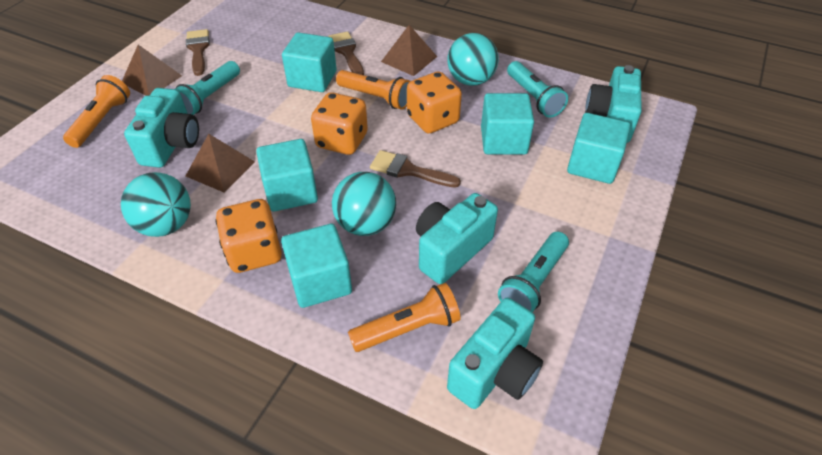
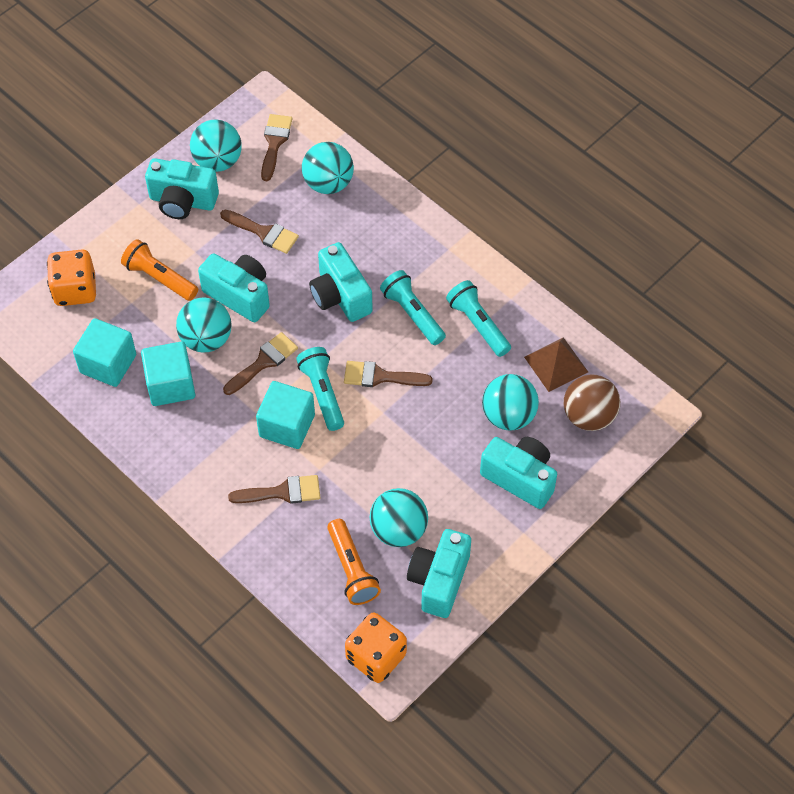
brown ball: none = 0 -> [564,374,620,431] = 1
brown brush: [186,29,210,76] [328,32,364,75] [370,150,461,188] = 3 -> [220,210,299,254] [223,332,298,395] [228,475,320,504] [261,114,292,181] [344,361,433,387] = 5
brown pyramid: [122,45,182,96] [186,134,255,193] [381,25,437,76] = 3 -> [524,337,588,392] = 1
orange dice: [215,199,282,273] [311,92,368,155] [407,71,462,133] = 3 -> [47,250,96,306] [345,613,407,683] = 2
orange flashlight: [63,75,130,148] [336,70,410,110] [348,283,461,352] = 3 -> [121,239,198,301] [327,519,381,605] = 2
turquoise ball: [121,172,191,237] [332,172,396,236] [448,33,498,86] = 3 -> [176,298,232,352] [190,119,242,172] [302,142,354,194] [370,488,428,547] [482,374,539,431] = 5
turquoise camera: [124,88,199,168] [416,193,498,284] [447,298,543,409] [585,65,642,143] = 4 -> [145,158,219,219] [198,253,270,322] [309,242,373,322] [407,529,471,618] [480,437,557,509] = 5
turquoise cube: [256,139,318,212] [281,224,352,308] [282,32,337,92] [481,93,534,155] [567,113,630,184] = 5 -> [73,318,136,387] [141,341,195,406] [256,381,315,449] = 3

